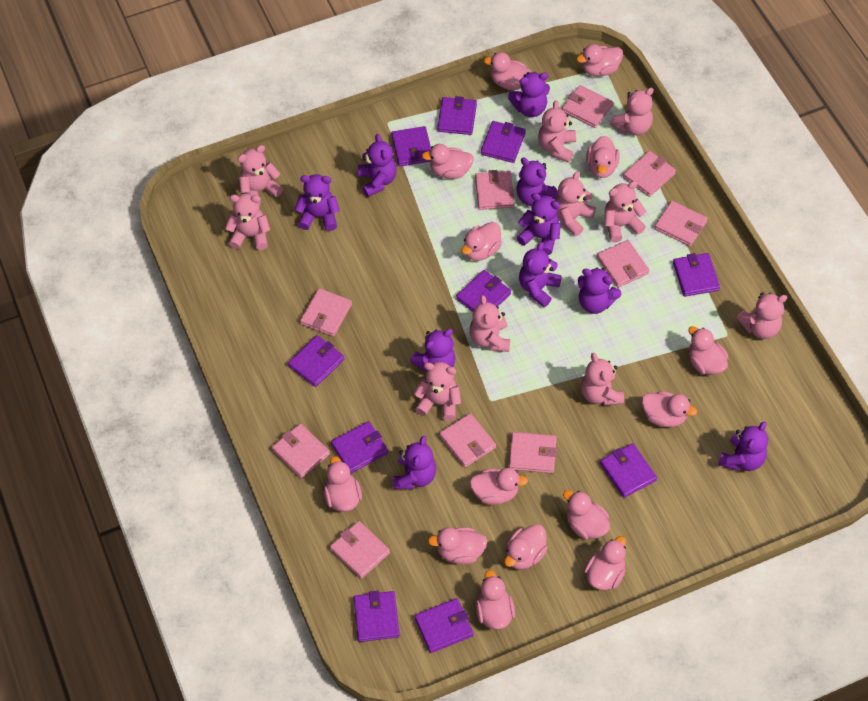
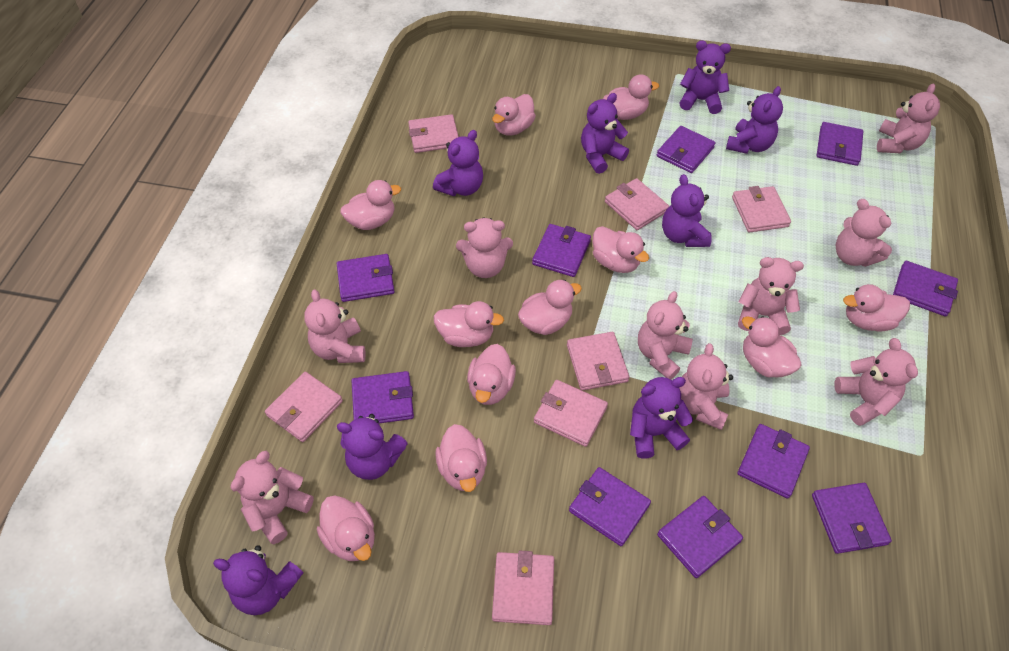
pink duck: [324,456,362,512] [422,144,474,179] [428,527,487,564] [461,222,502,261] [469,468,528,505] [476,570,515,630] [484,52,532,90] [504,524,548,570] [563,490,610,539] [577,44,623,76] [584,536,626,590] [586,136,619,178] [642,391,697,427] [689,326,728,375] = 14 -> [317,495,375,561] [341,180,401,230] [434,301,504,347] [435,424,487,492] [467,344,516,405] [492,94,536,136] [518,280,582,335] [593,226,649,273] [603,74,659,120] [742,316,802,377] [843,284,910,331] = 11
pink teddy bear: [225,193,270,250] [237,145,283,206] [414,362,461,421] [470,295,510,352] [538,100,576,163] [555,171,596,236] [581,353,624,406] [604,181,646,243] [610,88,654,135] [736,292,787,339] = 10 -> [230,451,314,544] [304,289,365,363] [456,217,513,278] [638,291,693,379] [679,343,733,430] [738,257,804,335] [834,338,918,426] [836,199,892,267] [877,83,940,154] = 9
pink wallet: [272,423,330,478] [300,288,352,337] [330,521,390,579] [439,413,496,467] [475,170,515,210] [509,432,557,473] [562,85,613,128] [597,240,649,288] [623,151,676,197] [654,201,708,246] = 10 -> [265,372,343,442] [408,114,459,153] [492,551,554,625] [534,380,608,447] [567,332,630,391] [605,178,669,230] [732,186,791,233] = 7
purple teddy bear: [295,174,340,231] [358,134,397,197] [393,436,436,489] [410,329,456,372] [508,72,550,117] [516,157,558,206] [516,193,561,255] [519,242,562,307] [578,267,621,314] [718,421,768,471] = 10 -> [213,545,304,615] [337,414,408,480] [433,130,483,196] [581,93,629,174] [630,377,693,459] [662,174,712,247] [679,40,731,114] [726,86,783,154] = 8

